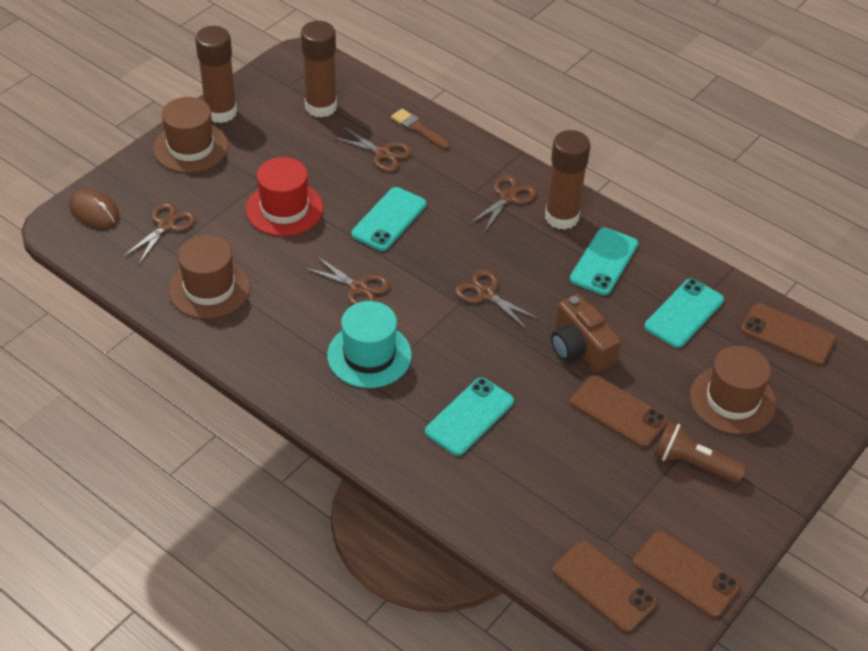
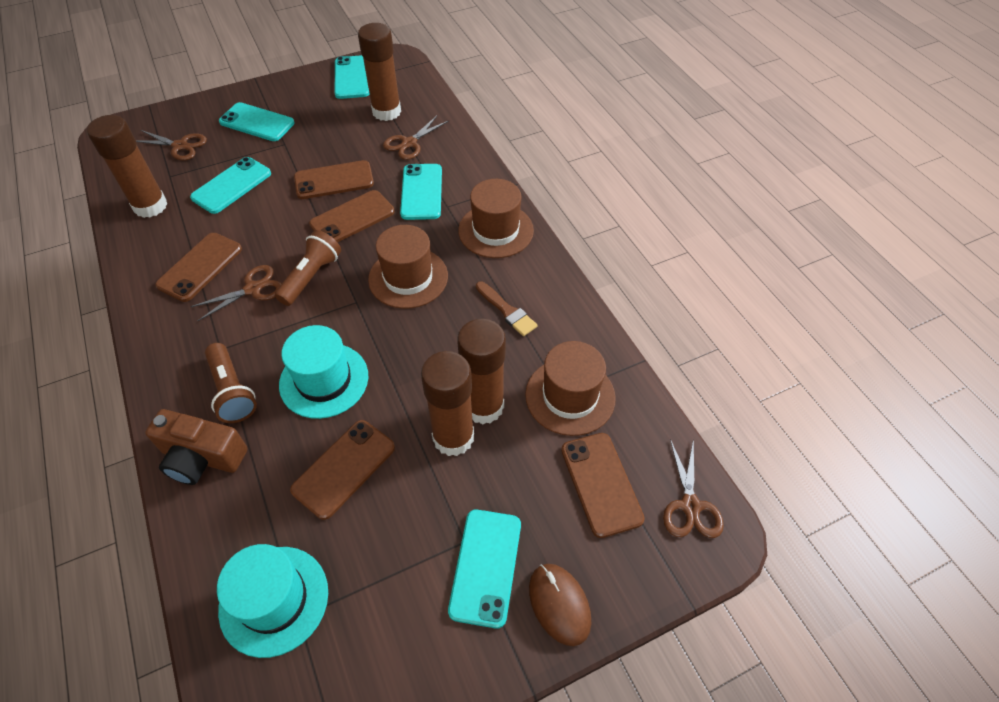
brown flashlight: [654,421,747,484] = 1 -> [205,343,257,423] [275,230,341,306] = 2
brown glue stick: [195,26,237,123] [301,21,337,118] [545,130,591,230] = 3 -> [87,115,168,218] [358,23,401,121] [421,351,474,456] [457,319,506,424] = 4
brown phone: [552,541,657,633] [570,375,668,448] [633,531,740,618] [741,303,836,365] = 4 -> [155,233,242,302] [290,420,395,520] [294,160,374,199] [309,190,394,242] [561,433,645,538] = 5
brown scissors: [123,203,196,264] [305,256,390,305] [333,127,412,172] [455,270,540,329] [469,175,537,233] = 5 -> [136,130,207,160] [191,265,282,321] [383,115,449,160] [663,439,724,538] = 4
red hat: [246,157,323,236] = 1 -> none = 0
turquoise hat: [327,301,412,388] = 1 -> [217,544,328,658] [279,325,369,419] = 2
turquoise phone: [351,187,426,251] [425,377,514,456] [570,228,638,295] [644,279,724,348] = 4 -> [190,157,271,214] [219,102,295,141] [335,55,369,99] [400,164,442,220] [448,510,521,628] = 5

